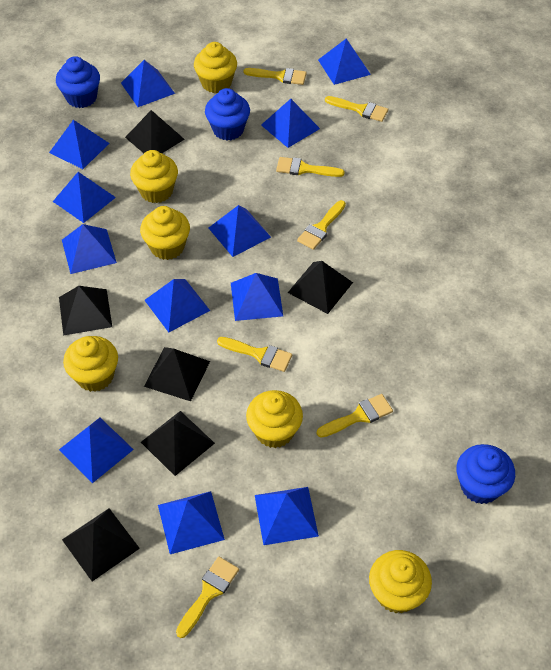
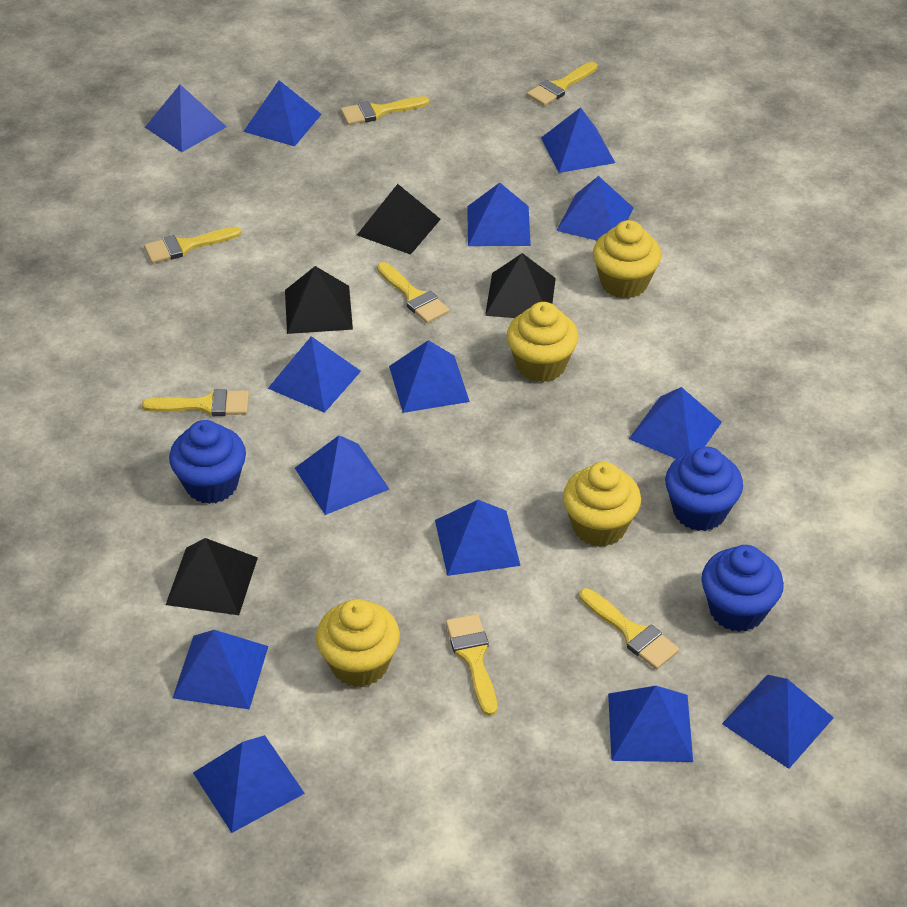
black pyramid: [59,286,112,336] [62,508,140,581] [125,110,185,153] [141,411,215,476] [144,347,210,401] [288,261,353,314] = 6 -> [166,538,258,615] [285,266,353,334] [357,184,441,255] [485,253,556,318] = 4
blue pyramid: [49,120,109,169] [53,172,116,223] [59,418,134,483] [62,224,117,274] [121,60,175,107] [144,279,210,332] [158,491,225,554] [209,205,271,257] [231,273,283,321] [255,487,319,545] [261,99,320,148] [318,39,371,85] = 12 -> [145,84,227,152] [173,630,268,709] [193,735,305,833] [243,80,322,146] [268,336,361,413] [295,435,390,515] [389,340,470,413] [435,500,521,576] [467,183,531,246] [541,107,615,173] [556,176,634,241] [608,686,693,762] [629,387,722,459] [722,675,834,769] = 14
yellow cupcake: [63,336,118,392] [130,150,178,203] [140,206,190,260] [194,42,237,93] [246,390,303,448] [369,550,432,613] = 6 -> [316,599,400,687] [507,302,579,383] [563,462,641,547] [593,220,661,299] = 4

